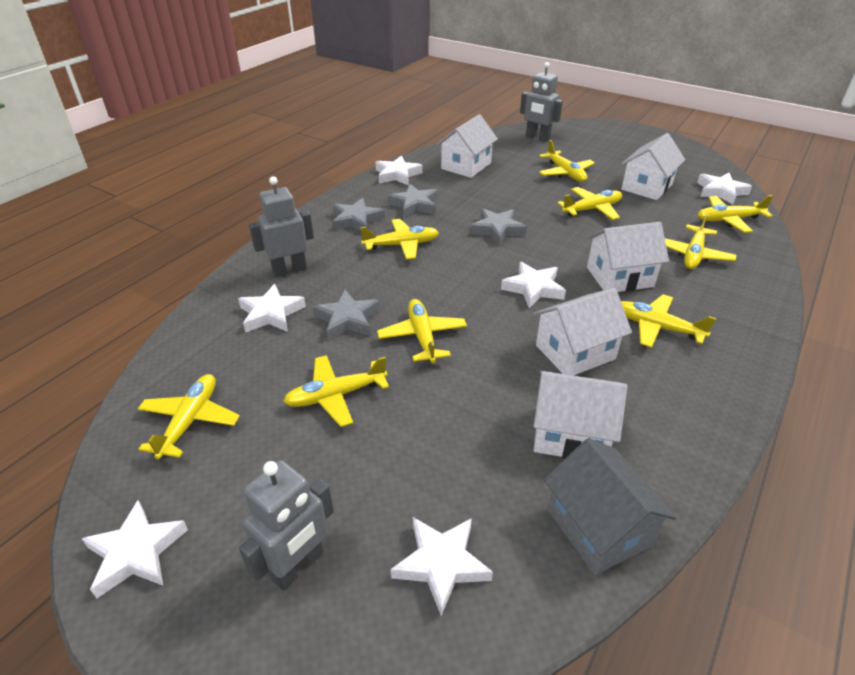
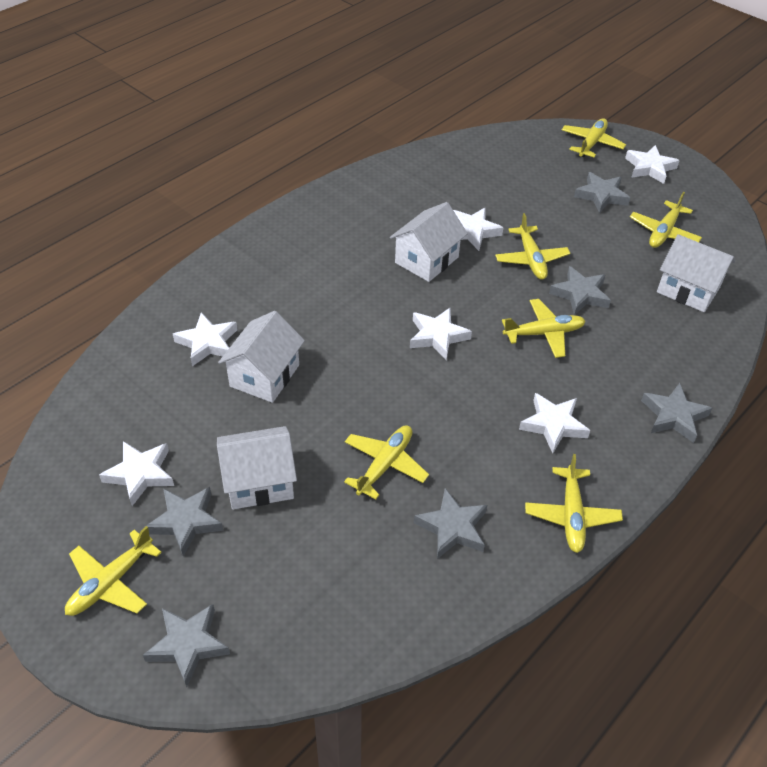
grey house: [544,438,677,575] = 1 -> none = 0
grey robot: [239,460,334,590] [249,176,314,277] [520,62,563,142] = 3 -> none = 0
grey star: [313,290,380,340] [332,198,385,231] [388,184,438,218] [470,208,527,246] = 4 -> [143,604,230,687] [145,487,224,556] [414,488,487,559] [549,266,611,315] [574,172,630,213] [641,383,712,443] = 6
white house: [437,114,498,178] [533,288,632,375] [533,371,627,459] [587,222,669,292] [621,133,685,200] = 5 -> [217,426,297,509] [218,311,305,403] [390,202,468,282] [657,234,735,312] = 4
yellow plane: [138,374,240,459] [283,355,389,427] [360,219,439,260] [377,299,467,363] [539,140,595,182] [557,187,622,220] [621,294,716,348] [665,213,737,269] [698,195,773,233] = 9 -> [65,526,162,616] [344,425,429,499] [495,213,570,280] [502,299,586,358] [525,454,623,553] [562,118,626,157] [630,192,702,248] = 7

